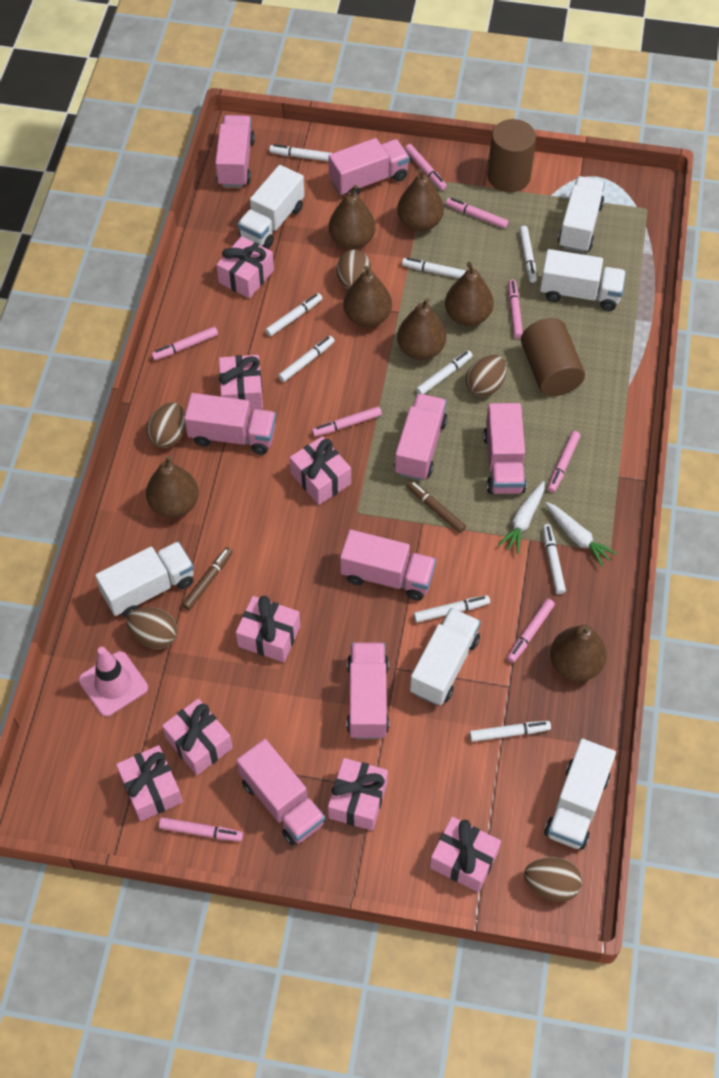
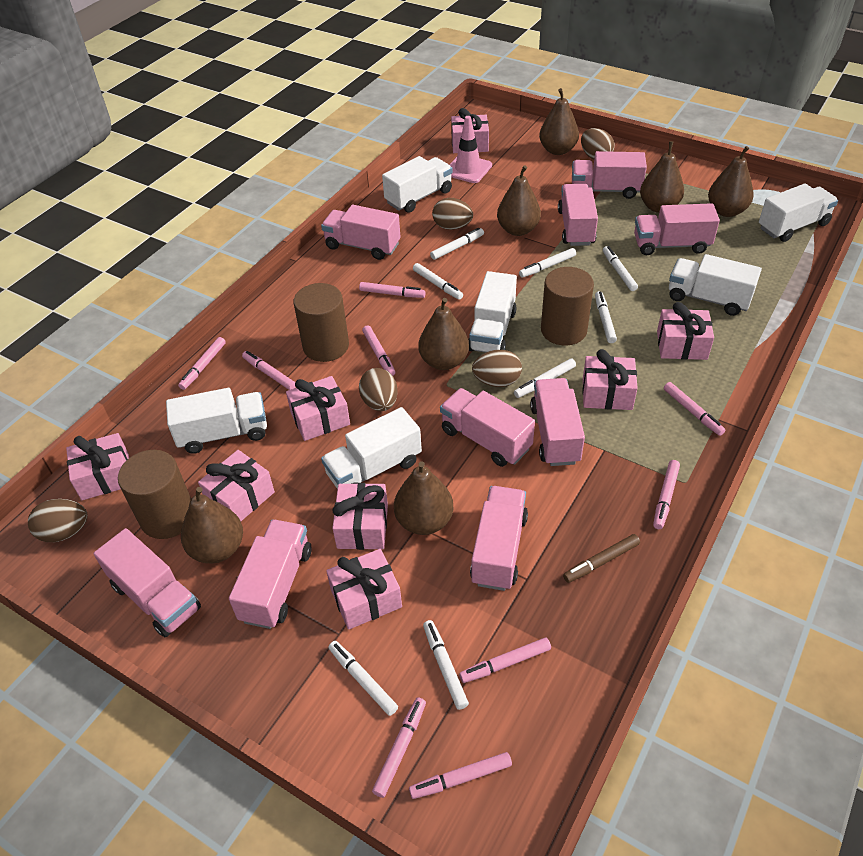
brown cylinder: [488,119,536,193] [521,318,585,396] = 2 -> [118,450,191,539] [294,283,349,362] [541,267,594,346] = 3
brown marker: [182,547,233,610] [407,481,466,533] = 2 -> [563,534,640,583] = 1
pink marker: [151,326,218,360] [159,817,243,841] [312,406,382,437] [405,144,447,190] [446,198,509,229] [507,599,555,663] [508,279,523,339] [547,431,580,493] = 8 -> [178,337,226,390] [242,351,296,390] [359,282,426,298] [362,325,395,376] [372,697,426,798] [409,752,512,799] [459,638,551,683] [653,460,680,529] [664,382,725,436] = 9
pink truck: [184,393,276,454] [215,115,255,188] [236,739,325,846] [328,138,410,195] [340,530,436,601] [347,643,389,739] [394,393,448,481] [483,403,526,494] = 8 -> [93,528,201,637] [229,519,311,629] [321,205,400,260] [440,388,535,467] [470,486,528,591] [530,378,585,466] [558,184,598,246] [572,151,647,199] [634,203,720,255] = 9
white carrot: [498,481,545,554] [545,502,617,567] = 2 -> none = 0
white marker: [265,293,322,337] [269,144,332,162] [278,336,334,382] [402,258,467,278] [413,595,490,623] [416,350,473,394] [469,721,551,742] [519,226,537,283] [542,524,566,594] = 9 -> [328,641,398,716] [413,263,463,300] [423,620,469,710] [430,228,484,260] [514,358,576,398] [519,248,576,278] [595,291,617,343] [603,246,638,291] = 8

